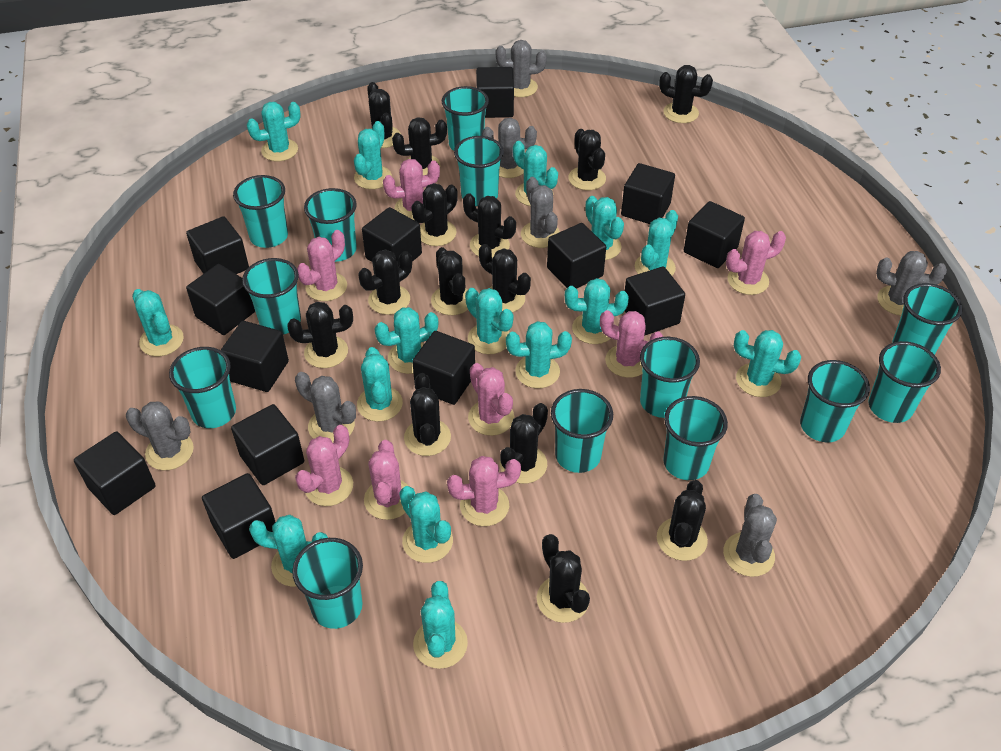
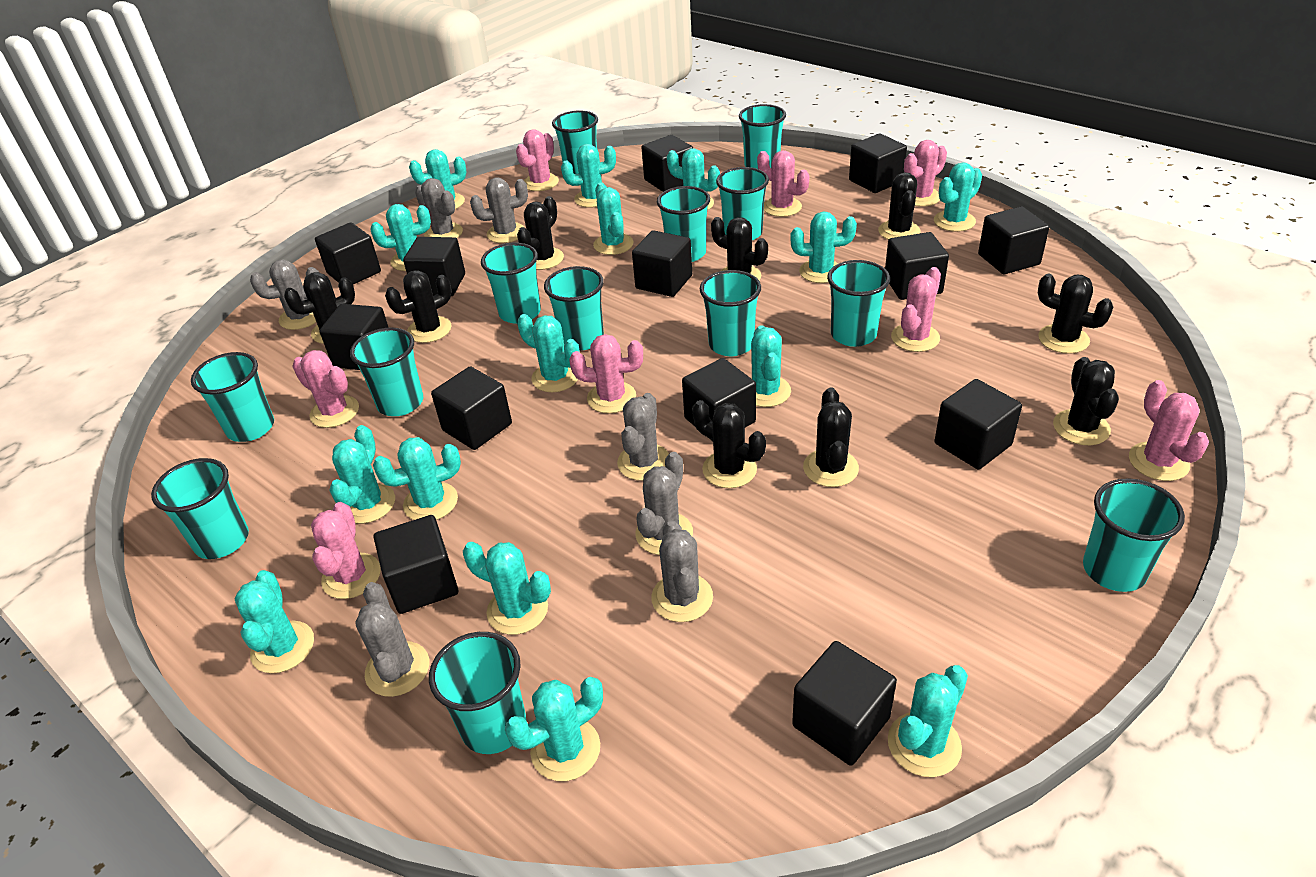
black cactus: [287,302,353,368] [359,249,412,315] [367,82,401,148] [392,117,447,175] [404,373,451,456] [411,183,458,246] [431,247,468,315] [463,193,516,259] [479,244,531,312] [499,403,548,484] [537,534,590,623] [568,129,606,190] [657,480,708,561] [659,65,713,123] = 14 -> [284,272,355,344] [385,270,452,343] [517,196,564,270] [692,400,766,488] [711,217,768,281] [803,388,859,487] [878,172,921,240] [1038,274,1113,354] [1053,357,1119,445] = 9

